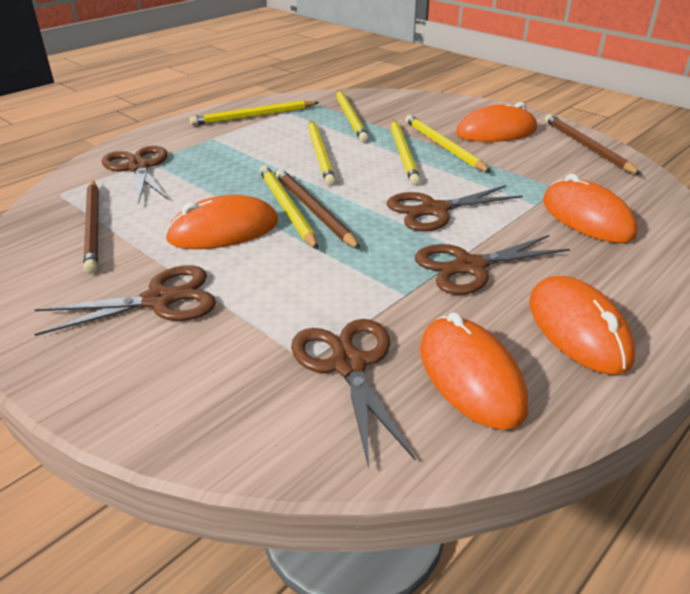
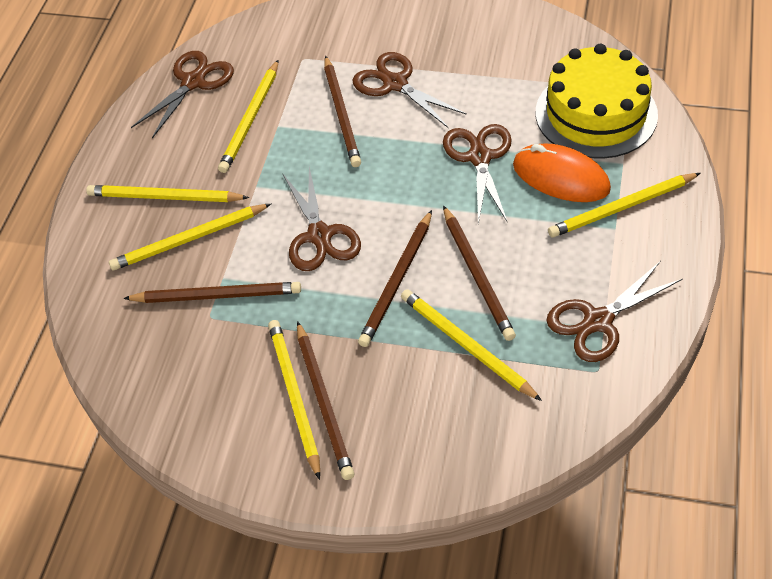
brown pencil: [83,180,99,274] [276,169,361,250] [545,114,642,175] = 3 -> [123,282,301,303] [297,321,354,480] [324,56,361,167] [358,210,432,347] [443,205,516,341] = 5
orange mouse: [165,195,278,249] [420,312,528,430] [456,102,537,142] [529,276,635,375] [543,174,637,243] = 5 -> [513,144,611,202] = 1
yellow cake: none = 0 -> [536,44,658,159] = 1

